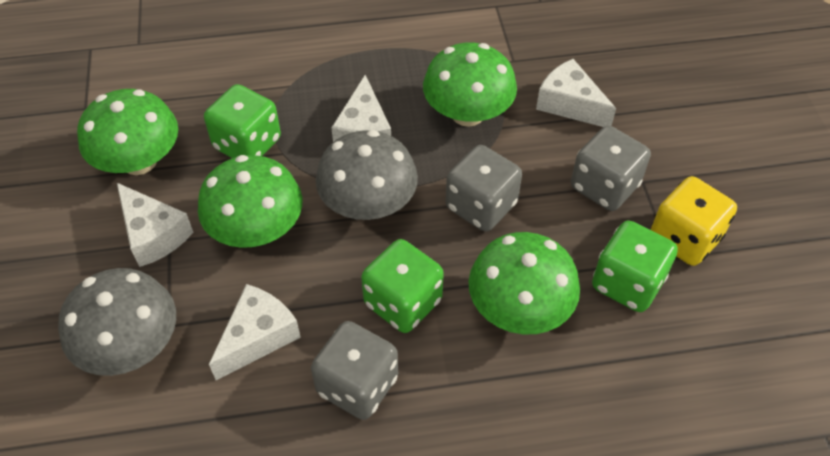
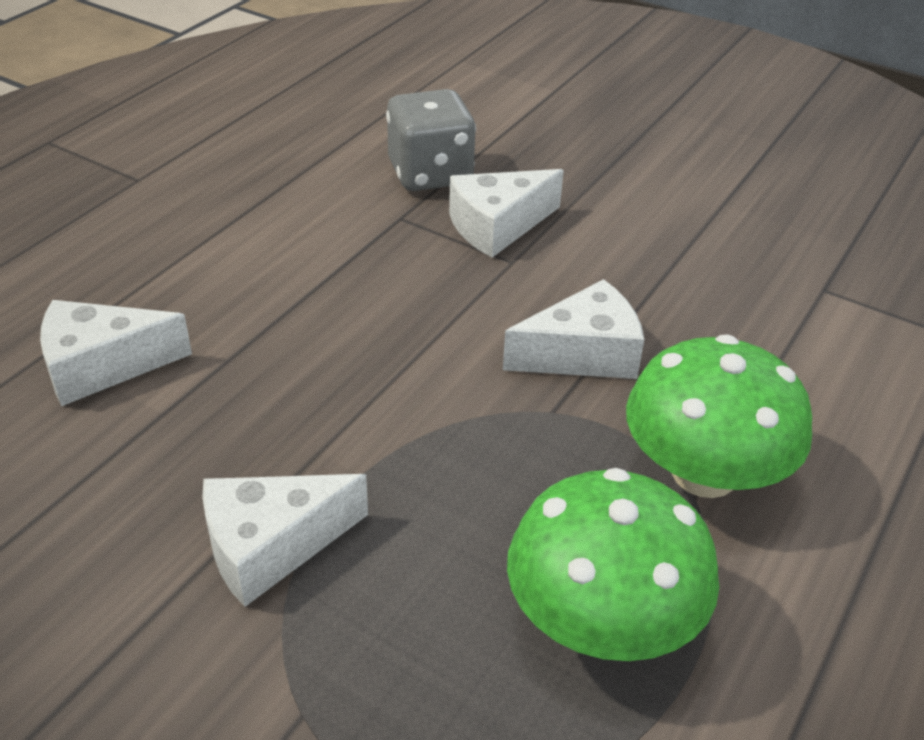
green dice: [204,84,281,158] [361,239,444,333] [592,221,678,312] = 3 -> none = 0
green mushroom: [77,89,178,175] [198,155,302,248] [423,43,517,127] [469,232,580,334] = 4 -> [507,468,719,661] [626,334,812,498] = 2
grey dice: [311,321,398,420] [446,145,522,232] [571,126,651,211] = 3 -> [386,89,476,191] = 1
grey mushroom: [58,268,176,376] [316,130,418,220] = 2 -> none = 0
yellow dice: [651,176,737,266] = 1 -> none = 0

